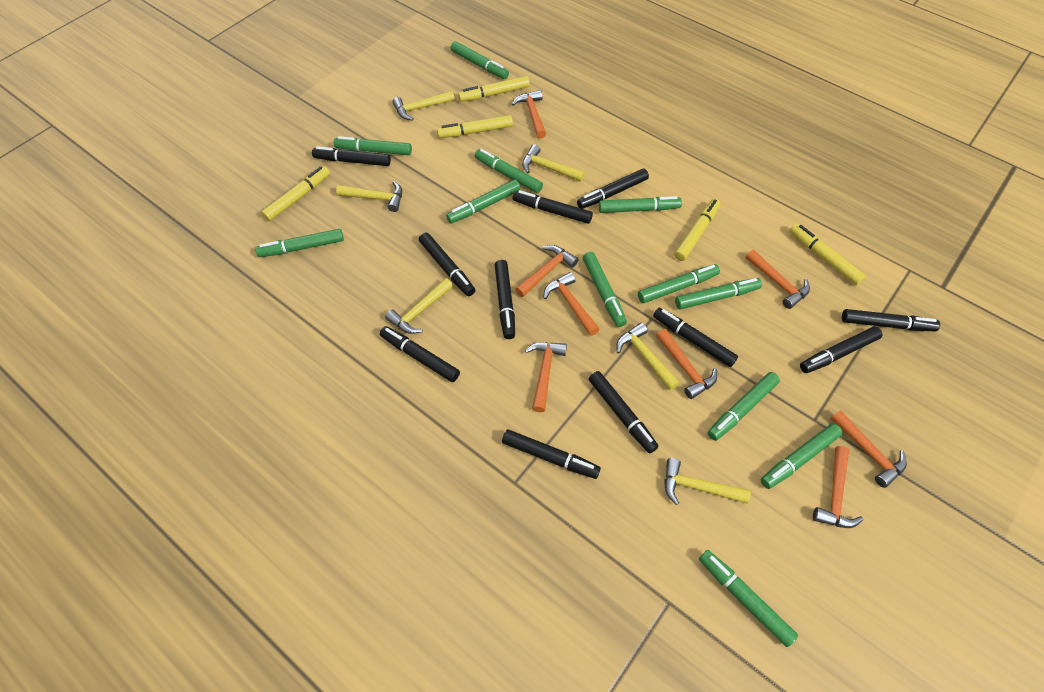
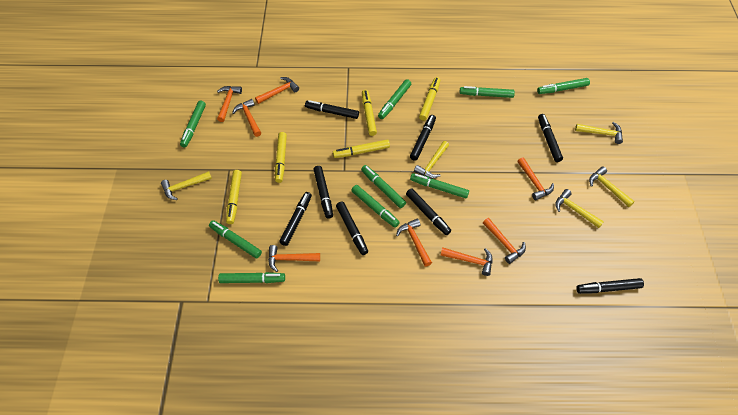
black marker: [312,146,391,166] [380,326,460,382] [419,233,475,296] [495,260,515,339] [502,429,601,479] [513,190,593,224] [577,168,649,209] [589,371,659,453] [653,308,738,367] [800,326,882,373] [842,309,940,331] = 11 -> [279,192,312,246] [305,100,359,119] [313,166,333,219] [336,202,368,255] [406,188,451,235] [410,115,436,161] [538,114,563,162] [576,278,644,294] = 8
green marker: [255,229,344,257] [334,136,412,155] [446,180,520,223] [450,41,509,79] [475,149,543,193] [583,252,627,327] [599,196,682,213] [638,264,720,303] [675,278,762,309] [699,550,798,647] [708,372,780,441] [761,423,842,489] = 12 -> [180,101,206,148] [209,220,262,258] [218,272,285,283] [351,185,400,228] [361,165,406,208] [378,79,411,119] [410,173,469,198] [460,86,515,98] [537,78,590,94] = 9
yellow hammer: [336,181,402,212] [385,278,453,334] [392,91,455,121] [522,144,585,182] [616,323,680,391] [665,458,751,505] = 6 -> [161,171,212,200] [414,141,449,179] [555,189,604,228] [575,122,623,144] [589,166,635,207] = 5

